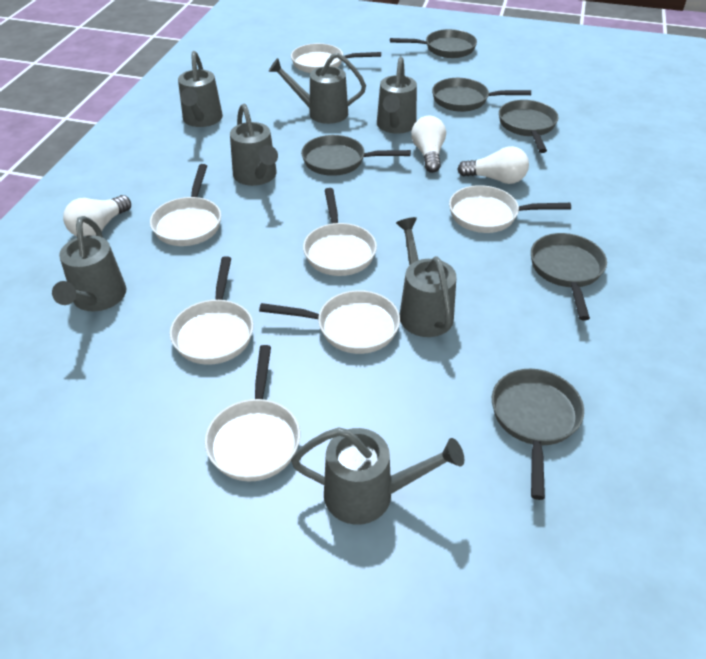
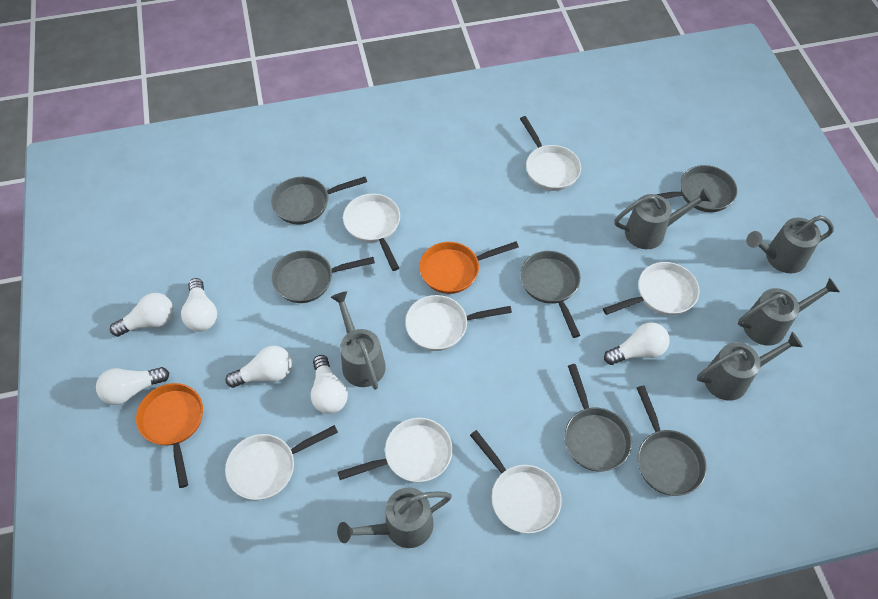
grey watering can: [52,216,126,311] [178,51,223,127] [230,104,278,186] [269,53,366,124] [291,427,464,525] [377,57,417,134] [396,217,456,337] = 7 -> [331,291,386,390] [337,487,452,548] [615,188,712,249] [697,332,803,401] [738,278,840,346] [746,215,834,273] = 6
orange pan: none = 0 -> [136,383,203,488] [419,241,519,294] = 2
white light bulb: [63,195,131,236] [411,116,446,173] [457,146,529,184] = 3 -> [96,367,169,405] [110,293,174,337] [181,278,217,331] [225,346,292,388] [311,355,348,414] [604,322,670,365] = 6

